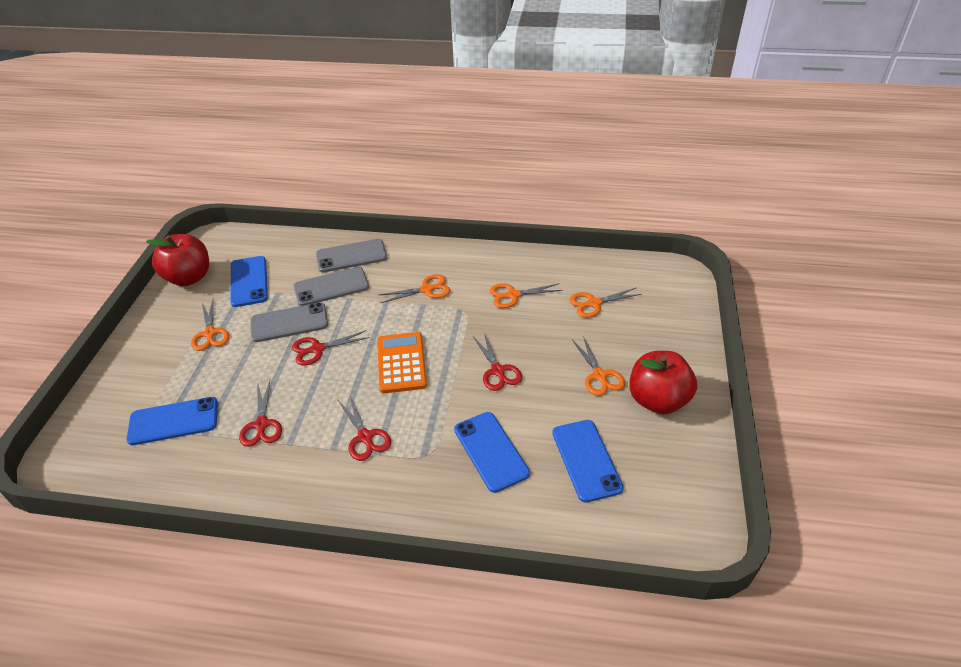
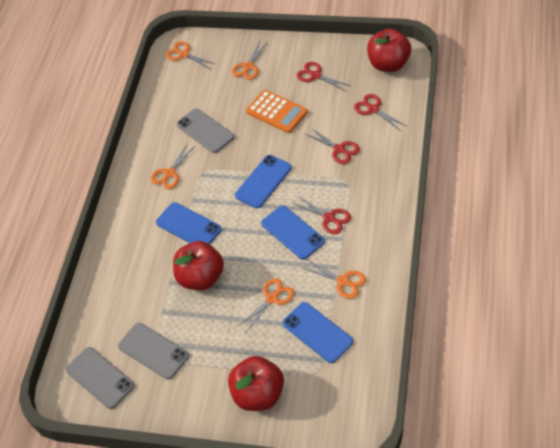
red apple: [146,234,209,286] [629,351,697,414] = 2 -> [173,241,224,290] [228,356,284,411] [367,29,411,72] = 3

